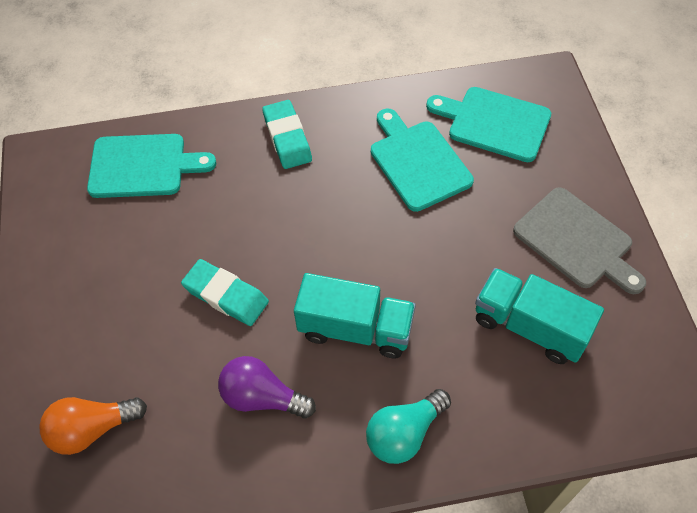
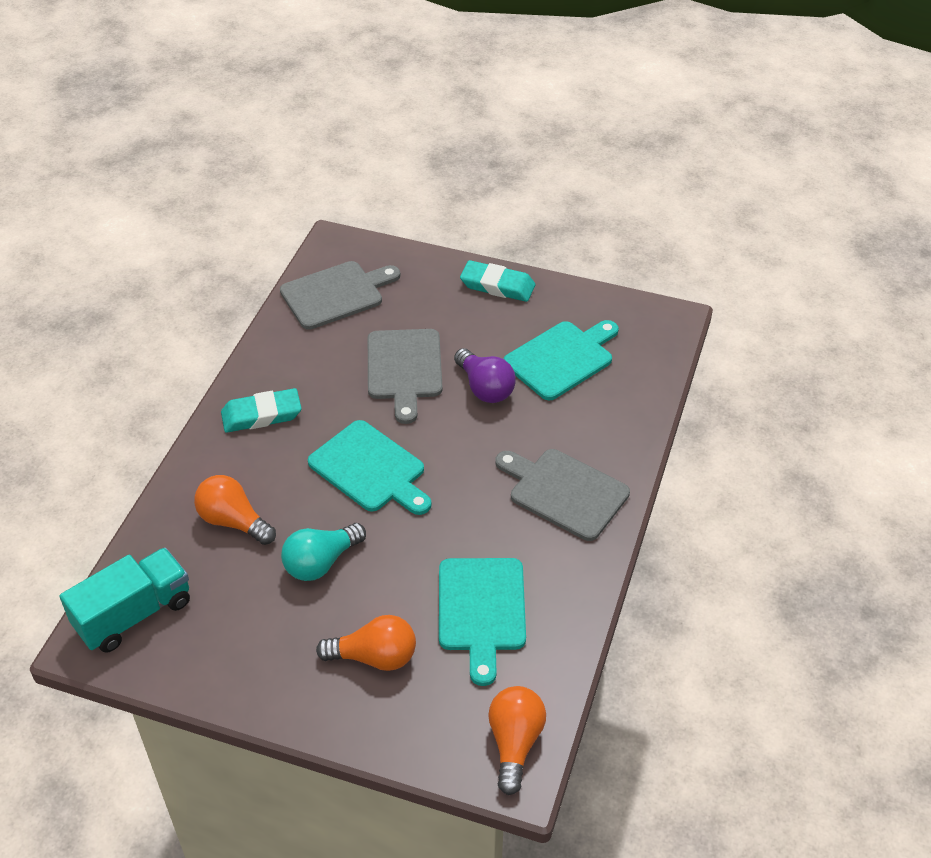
grey cutting board: [513,187,646,294] = 1 -> [280,261,400,330] [368,329,443,424] [495,449,630,541] = 3
orange light bulb: [39,397,147,455] = 1 -> [194,475,276,545] [316,615,416,671] [488,686,546,795] = 3
turquoise truck: [294,273,416,358] [475,268,604,364] = 2 -> [59,547,190,653] = 1

